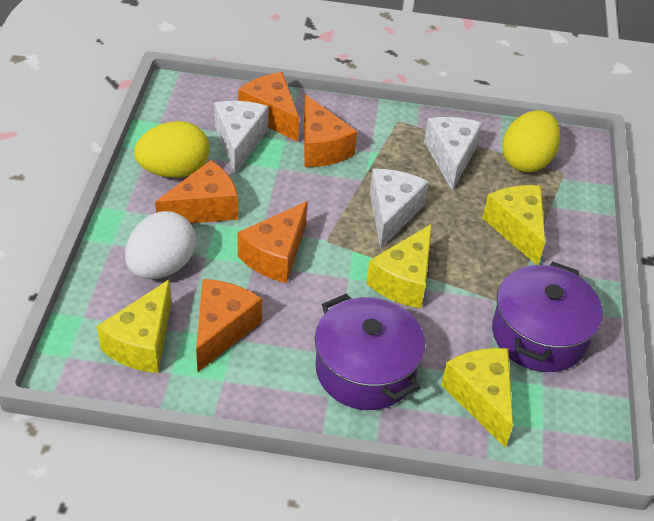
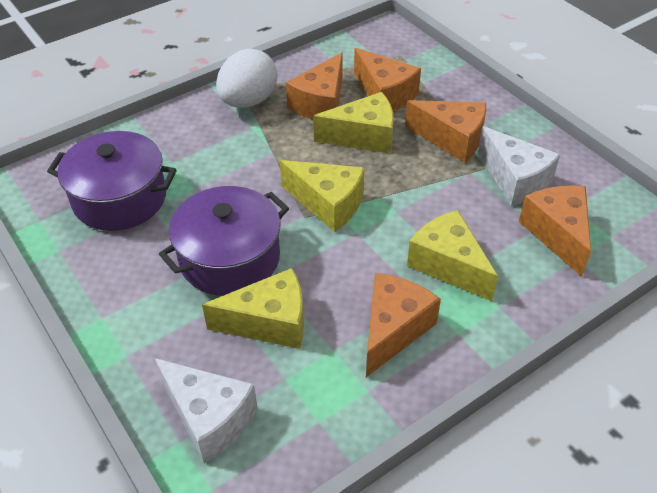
white cheese: [214,101,269,174] [370,169,429,249] [424,117,482,191] = 3 -> [154,358,258,463] [478,126,560,206] = 2
yellow egg: [134,121,210,178] [502,110,560,172] = 2 -> none = 0

